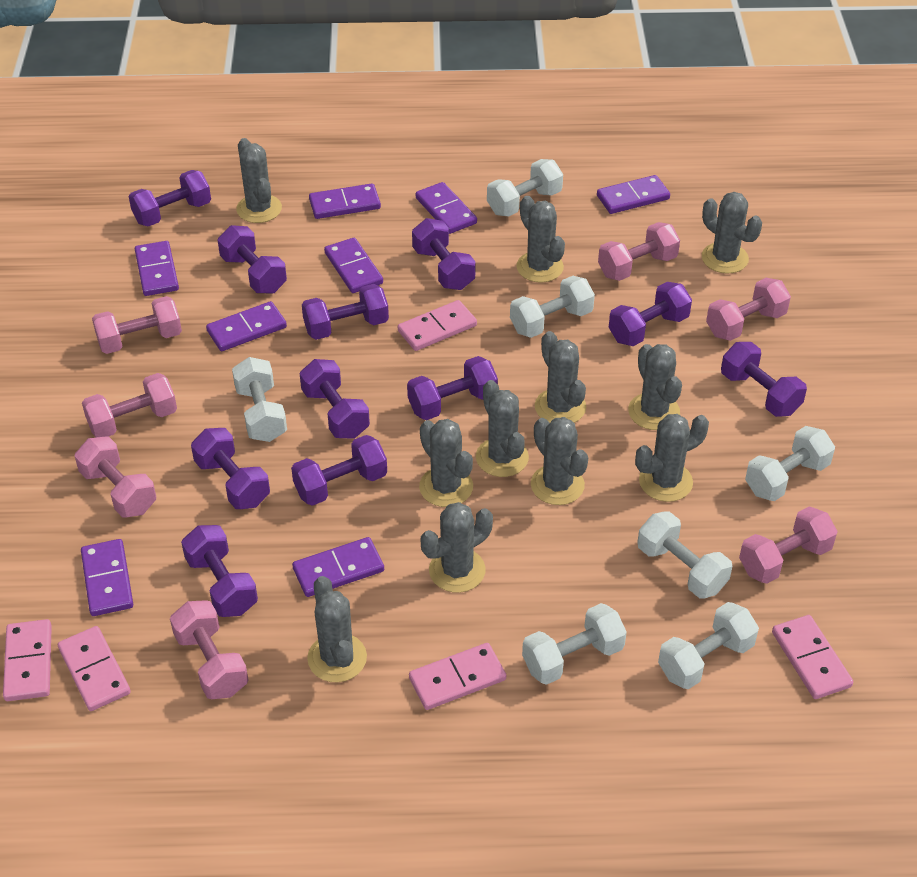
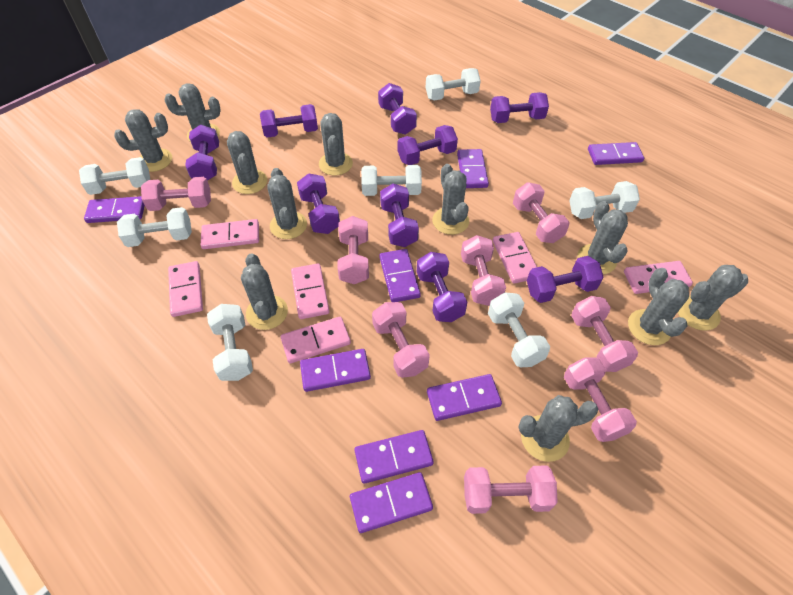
pink domino: [3,619,52,701] [58,626,131,711] [398,300,477,351] [409,643,506,710] [772,615,853,699] = 5 -> [168,261,203,317] [201,219,259,249] [281,317,351,363] [291,263,330,319] [493,232,537,284] [624,261,693,294] = 6
pink dumbbell: [75,436,156,518] [82,373,177,437] [92,296,182,354] [170,600,248,699] [598,222,680,281] [706,278,791,341] [739,506,838,584] = 7 -> [141,177,211,211] [337,216,369,284] [372,302,430,378] [461,235,506,306] [464,465,558,514] [513,182,570,243] [564,357,637,442] [571,296,638,372] = 8
purple dumbbell: [129,170,211,226] [181,525,258,617] [191,428,270,509] [218,225,287,294] [291,435,387,506] [300,359,370,439] [302,284,389,340] [407,356,498,420] [412,218,476,290] [609,282,692,346] [721,342,807,417] = 11 -> [185,125,219,181] [260,104,318,138] [297,173,340,234] [378,83,417,134] [380,184,419,247] [398,125,458,165] [417,252,467,322] [490,92,549,123] [527,256,604,303] = 9

